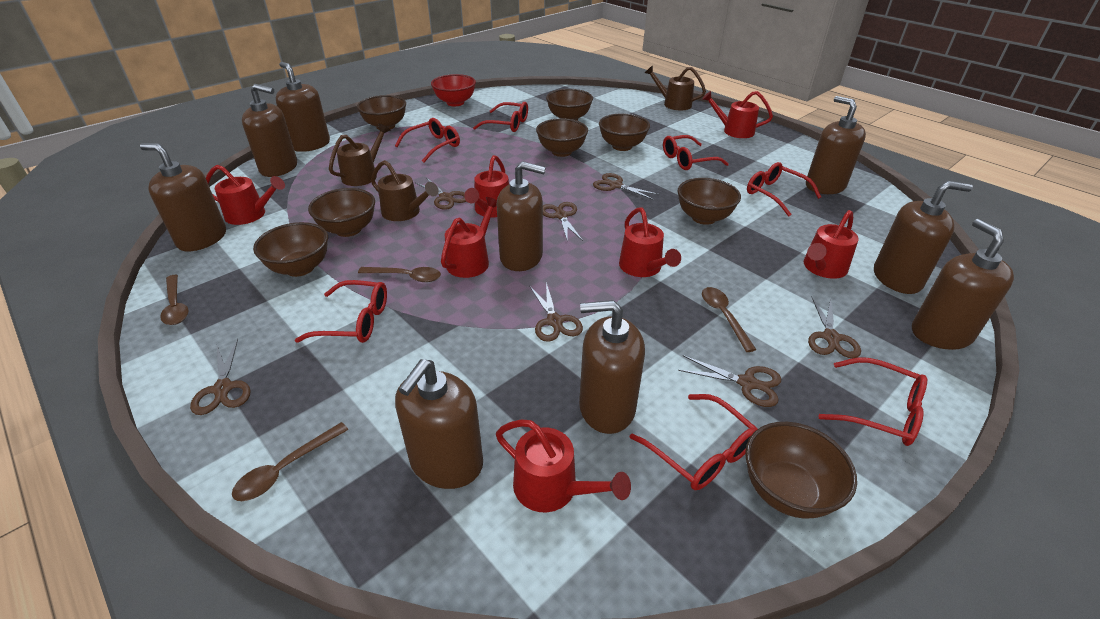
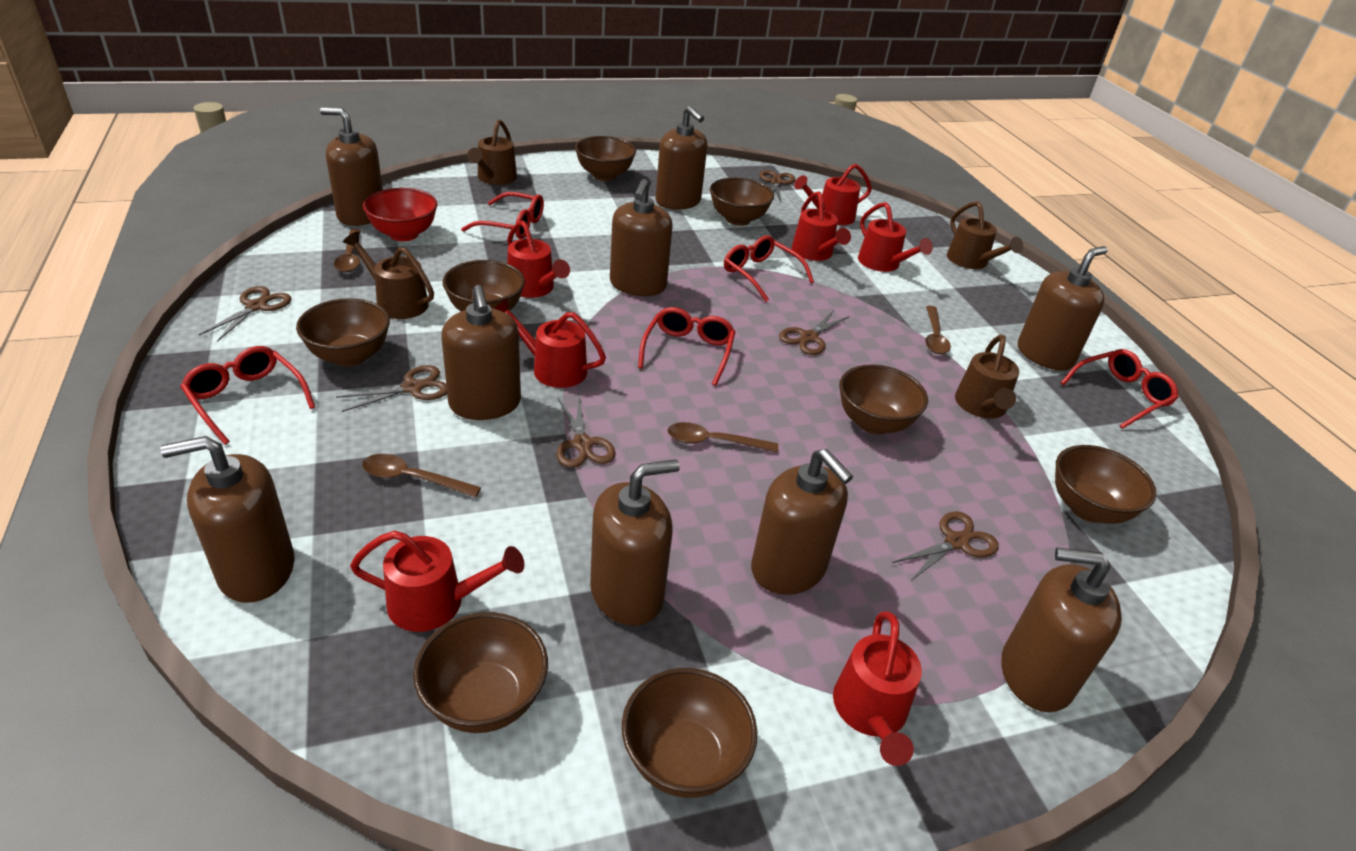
brown scissors: [190,339,251,415] [414,177,467,210] [530,282,583,342] [543,202,583,242] [593,173,660,200] [678,355,781,407] [808,297,861,358] = 7 -> [199,286,291,342] [336,365,447,412] [556,395,616,468] [759,170,795,202] [779,310,850,355] [892,511,999,582] = 6
brown watering can: [329,123,391,186] [371,160,439,221] [645,65,706,110] = 3 -> [343,231,434,319] [467,119,517,185] [947,201,1023,269] [955,335,1019,419] = 4
red glasses: [295,280,387,343] [395,118,460,162] [473,102,528,132] [630,394,758,490] [663,135,729,170] [747,162,821,217] [819,357,927,446] = 7 -> [180,346,315,445] [461,192,544,239] [638,307,735,386] [724,235,814,302] [1061,349,1179,429] = 5

